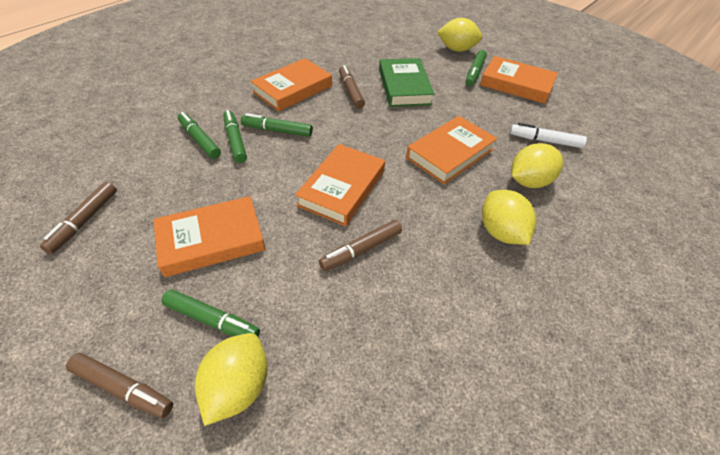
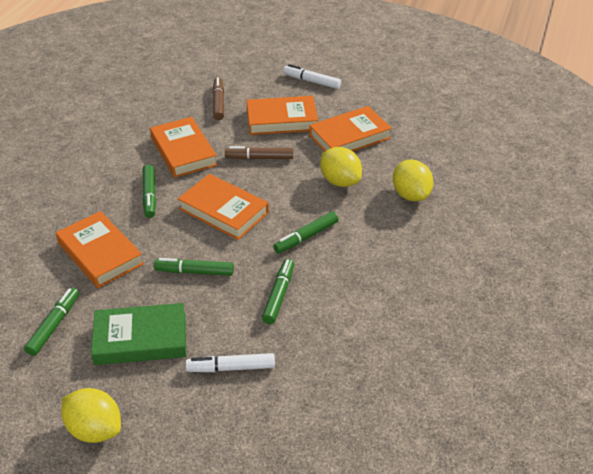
brown marker: [40,182,117,254] [66,353,173,418] [319,220,402,271] [339,65,365,109] = 4 -> [213,77,224,120] [225,146,293,160] = 2
white marker: [510,123,587,148] = 1 -> [186,353,275,372] [283,64,341,89] = 2
yellow lemon: [195,333,267,426] [437,18,482,52] [482,190,536,245] [511,143,563,188] = 4 -> [62,388,121,443] [320,147,362,187] [393,160,433,202] = 3

